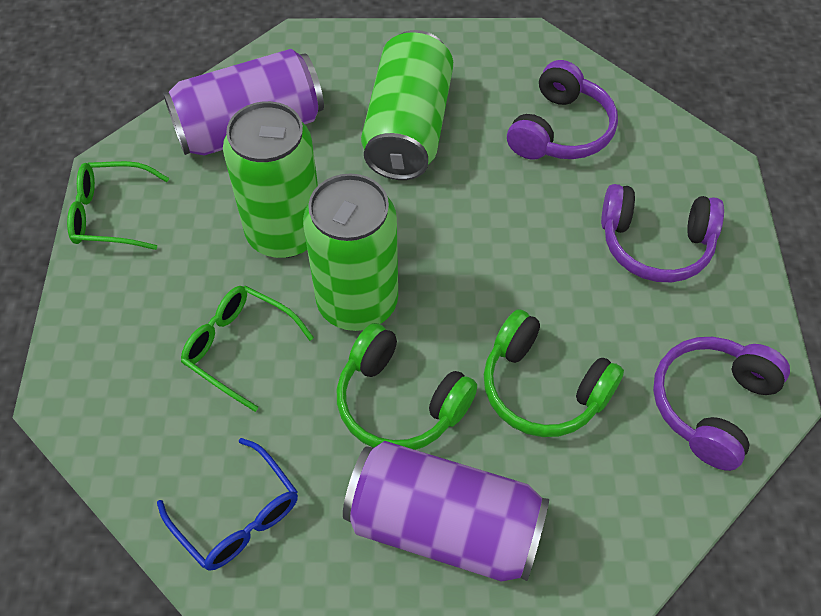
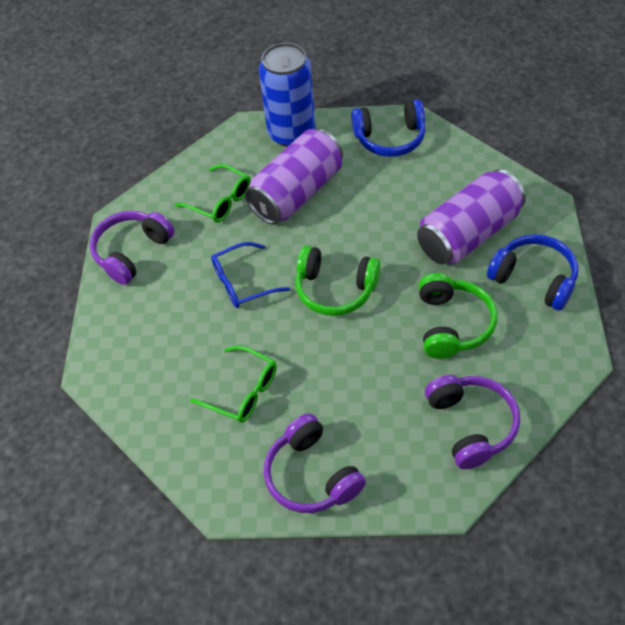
blue can: none = 0 -> [259,43,316,147] = 1
blue headphones: none = 0 -> [351,99,425,157] [487,234,578,311] = 2
green can: [223,101,318,258] [303,173,398,331] [361,30,453,180] = 3 -> none = 0

